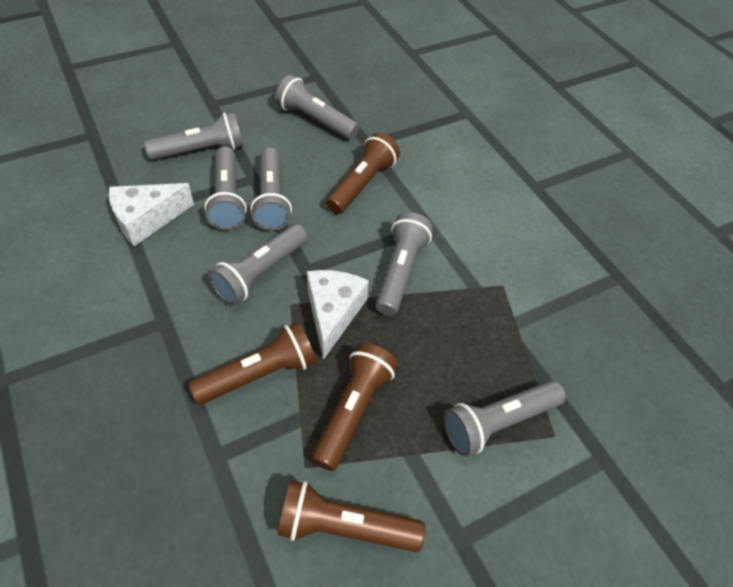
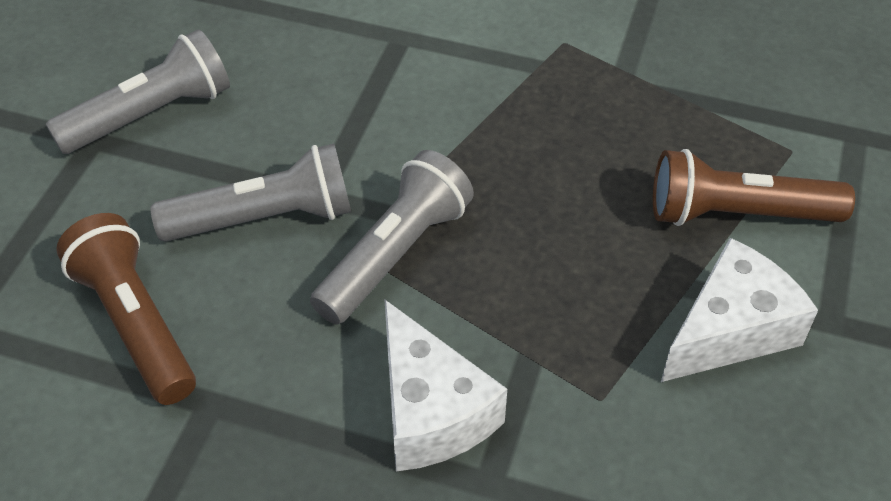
brown flashlight: [188,322,316,405] [278,480,425,552] [312,343,398,471] [326,132,400,214] = 4 -> [56,213,196,405] [653,149,855,226] = 2
grey flashlight: [144,112,243,160] [204,146,247,230] [208,224,308,306] [250,147,292,231] [275,75,359,139] [375,212,433,316] [443,381,566,456] = 7 -> [46,29,230,154] [150,143,351,242] [310,150,474,324] = 3

